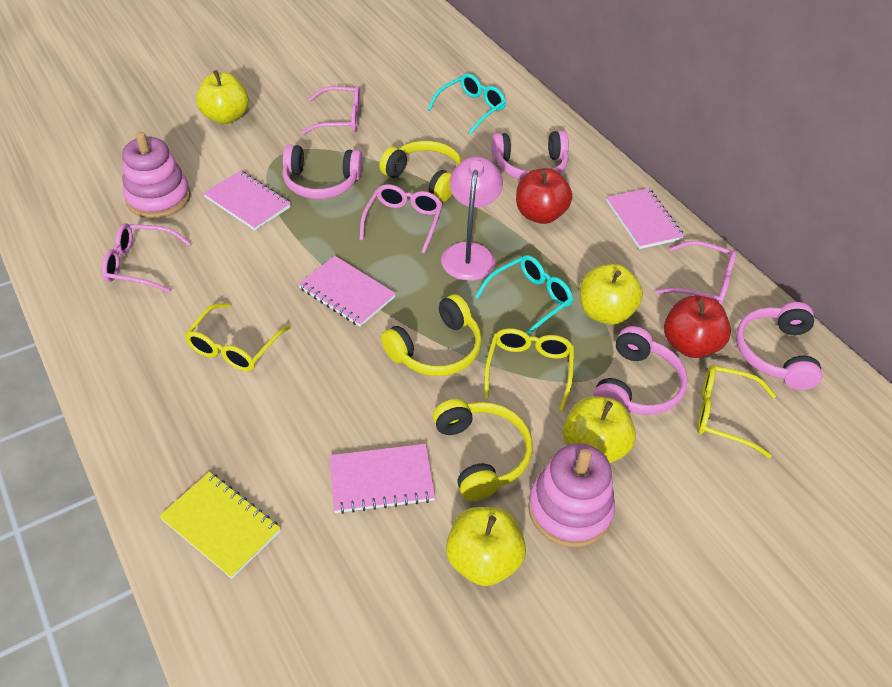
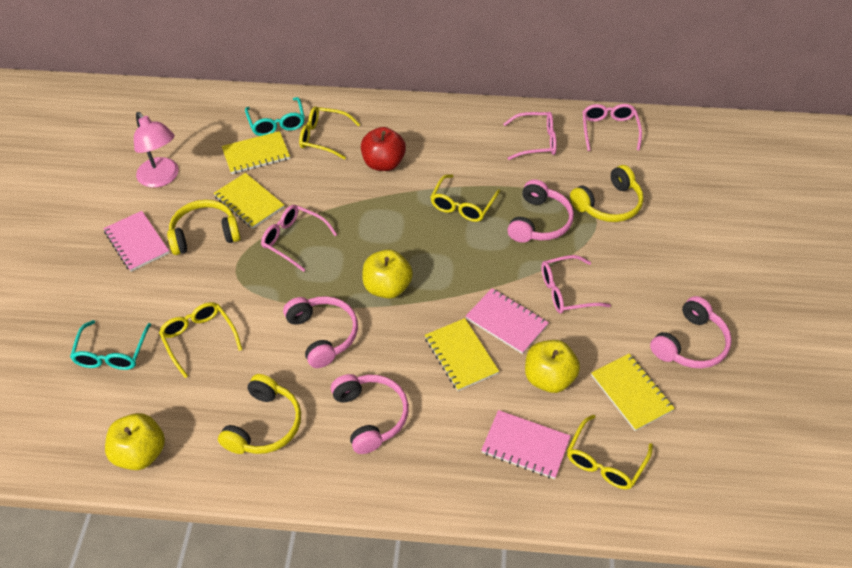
pink notebook: [203,171,291,230] [298,256,396,327] [329,444,435,514] [606,188,684,249] = 4 -> [103,211,169,272] [466,288,549,354] [481,410,571,479] = 3
pink stacking toy: [122,132,191,218] [528,443,615,547] = 2 -> none = 0
red apple: [516,168,572,224] [664,295,731,358] = 2 -> [361,127,406,171] = 1
yellow apple: [196,70,249,124] [446,507,526,586] [563,396,636,463] [580,264,643,325] = 4 -> [105,413,165,470] [362,249,413,299] [525,340,580,393] = 3
yellow glasses: [184,303,290,371] [484,328,574,411] [697,365,776,458] = 3 -> [159,302,242,378] [299,106,360,160] [430,174,500,222] [567,415,653,490] = 4
yellow notebook: [159,472,281,579] = 1 -> [214,173,284,229] [222,131,290,174] [425,318,499,391] [591,354,675,431] = 4

